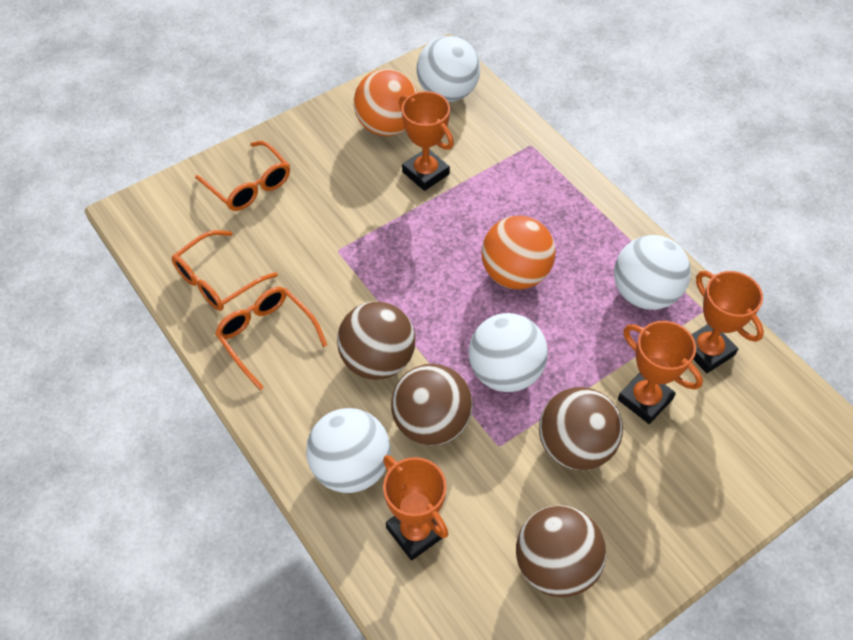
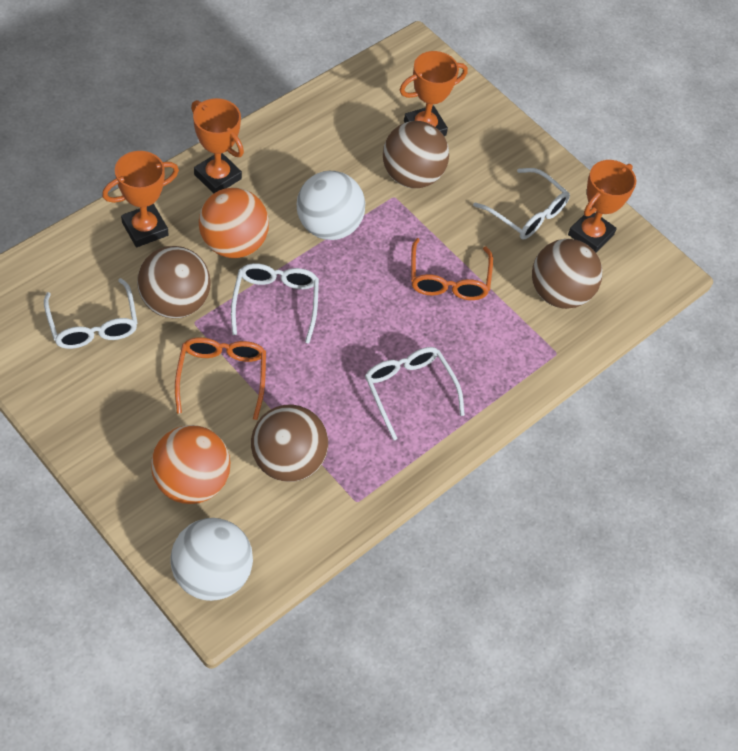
orange glasses: [172,230,278,311] [195,141,290,211] [215,287,327,390] = 3 -> [175,337,266,420] [411,238,493,300] = 2
white ball: [306,408,391,493] [417,36,480,102] [469,313,548,392] [614,235,691,310] = 4 -> [170,518,253,601] [297,171,365,240] = 2
white glasses: none = 0 -> [44,278,138,349] [231,263,319,344] [365,347,465,441] [473,168,570,239] = 4

